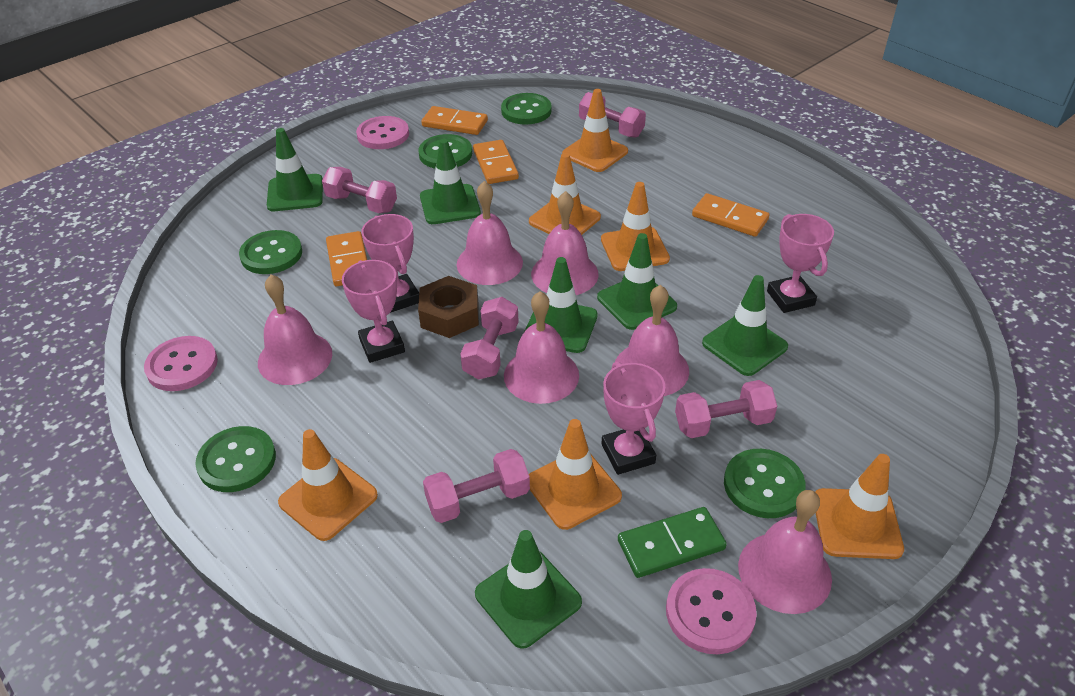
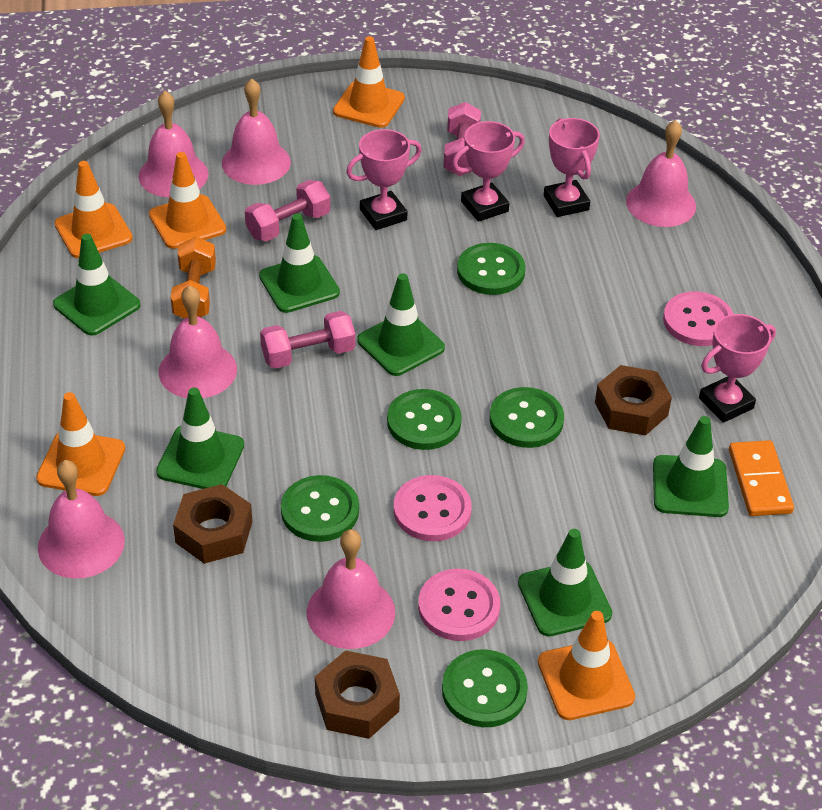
brown nut: [418,276,479,338] = 1 -> [173,484,252,564] [315,650,400,739] [595,365,672,436] = 3
green domino: [618,507,727,578] = 1 -> none = 0
orange domino: [326,231,367,286] [421,106,488,135] [473,140,519,184] [692,193,769,237] = 4 -> [729,440,794,516] = 1
orange dumbbell: none = 0 -> [171,237,216,319] = 1
orange traffic cone: [278,429,378,541] [529,153,601,235] [529,419,622,530] [562,89,628,172] [601,182,670,271] [815,454,904,559] = 6 -> [36,392,125,496] [54,161,133,258] [149,152,226,249] [333,36,405,128] [538,611,635,720] = 5
pink dumbbell: [322,167,397,213] [423,449,530,523] [460,297,519,380] [579,92,646,138] [675,380,777,438] = 5 -> [245,180,330,241] [260,311,355,369] [443,102,481,176] = 3

